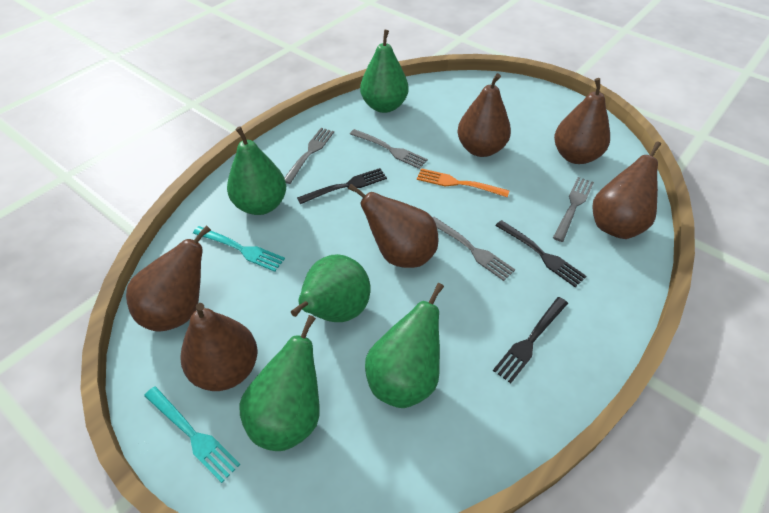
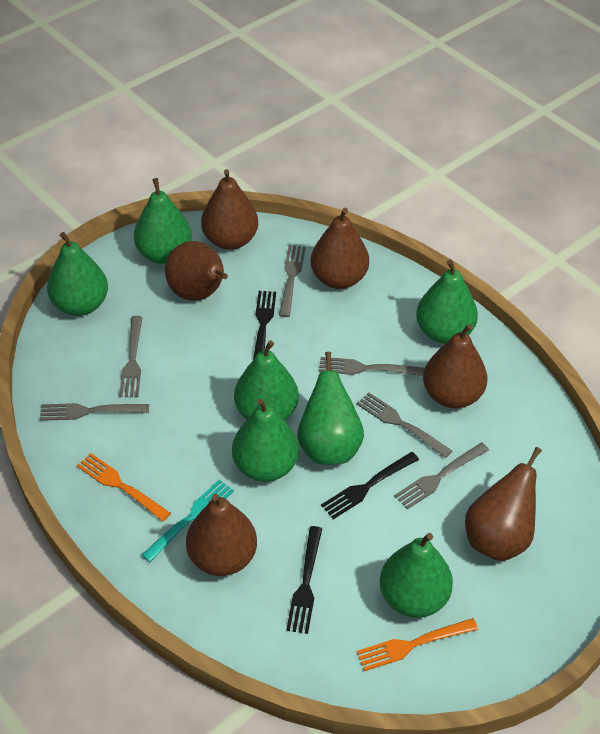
green pear: [227,126,286,215] [239,315,320,451] [291,254,370,322] [360,29,409,113] [365,283,444,408] = 5 -> [47,232,108,316] [134,178,192,264] [232,398,299,482] [234,340,299,421] [298,352,364,464] [380,533,453,618] [416,260,478,344] = 7
grey fork: [284,128,334,184] [350,129,428,169] [433,217,515,281] [553,177,594,242] = 4 -> [40,403,149,421] [119,316,143,397] [279,245,306,317] [319,357,425,376] [357,392,452,458] [394,442,489,510] = 6
orange fork: [417,168,510,197] = 1 -> [77,453,171,522] [356,618,478,671] = 2
turquoise fork: [144,386,240,483] [193,226,285,272] = 2 -> [142,480,234,562] = 1

